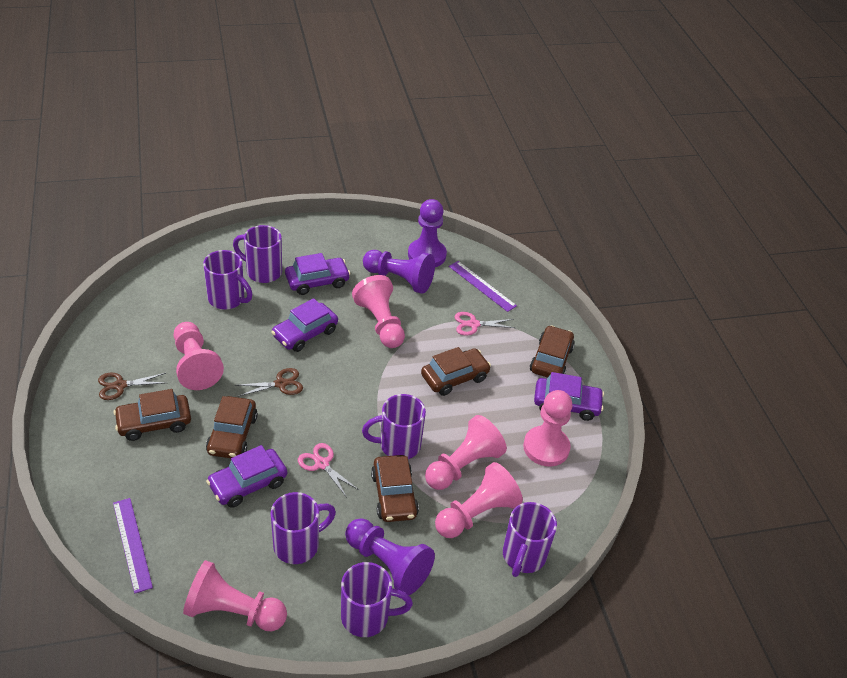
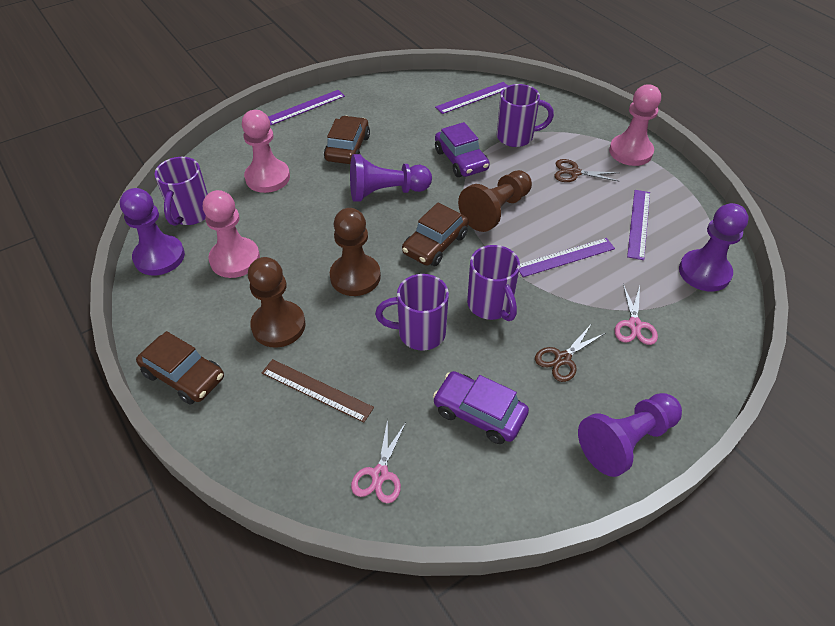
brown car: [114,389,191,441] [206,396,258,458] [371,455,419,522] [421,347,491,396] [530,325,575,378] = 5 -> [136,331,224,405] [324,116,370,164] [402,203,469,266] = 3
brown pawn: none = 0 -> [248,257,306,348] [330,208,381,296] [458,170,532,232] = 3
brown ruler: none = 0 -> [262,359,374,422] = 1
pink pawn: [173,322,224,390] [183,560,287,631] [352,275,405,348] [425,415,507,490] [435,462,523,538] [523,390,573,466] = 6 -> [203,190,260,278] [242,110,290,193] [609,84,661,166] = 3
purple car: [206,445,287,508] [271,298,338,352] [285,253,350,295] [534,372,604,421] = 4 -> [433,371,529,444] [435,122,490,177] = 2
purple mug: [203,250,252,309] [233,225,282,283] [270,492,336,564] [341,562,413,637] [362,394,426,459] [503,502,557,577] = 6 -> [154,157,208,226] [375,274,449,351] [467,245,520,321] [497,84,554,147] = 4
purple pawn: [345,518,435,595] [363,250,435,294] [408,199,447,267] = 3 -> [120,188,185,275] [350,154,432,201] [578,393,682,477] [679,203,749,292] = 4
purple ruler: [113,498,153,594] [449,261,517,312] = 2 -> [268,90,345,125] [435,82,508,114] [519,238,615,277] [627,190,650,260] = 4

